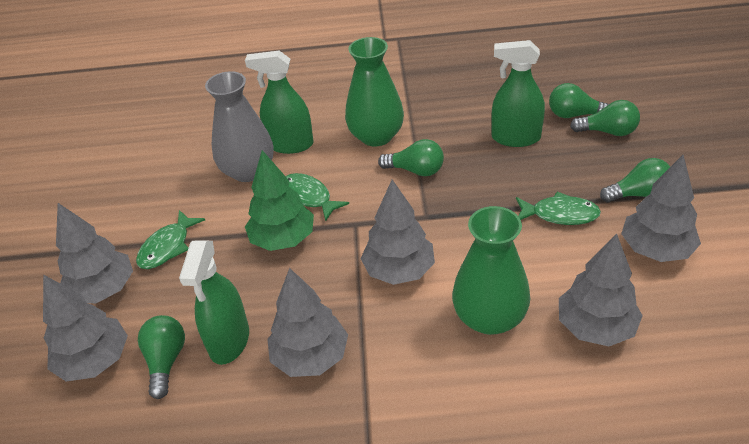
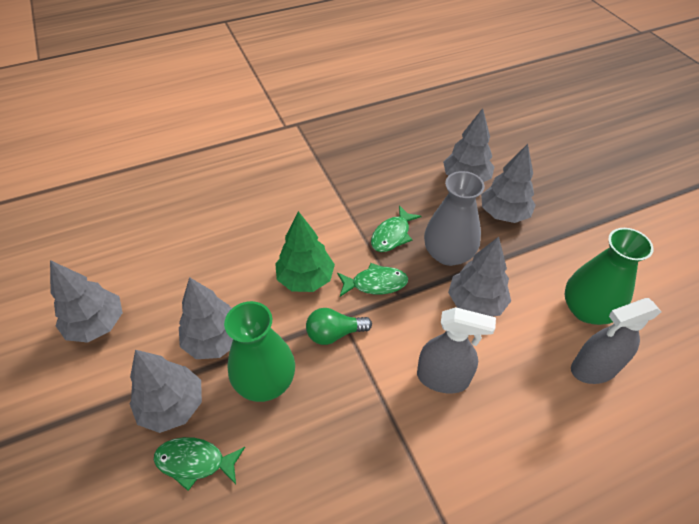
green light bulb: [138,315,185,399] [378,139,444,176] [549,83,609,118] [570,100,640,136] [600,158,670,203] = 5 -> [306,308,372,345] = 1
green spray bottle: [179,240,249,365] [245,50,314,154] [491,40,545,147] = 3 -> none = 0
grey spray bottle: none = 0 -> [417,307,496,393] [571,298,661,384] = 2

